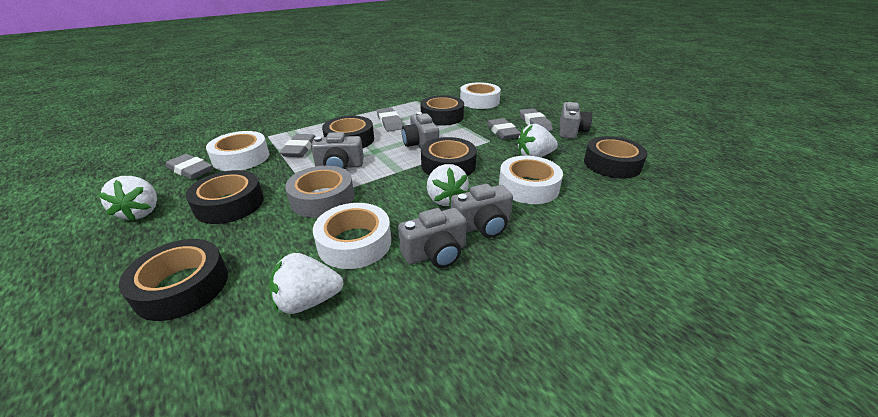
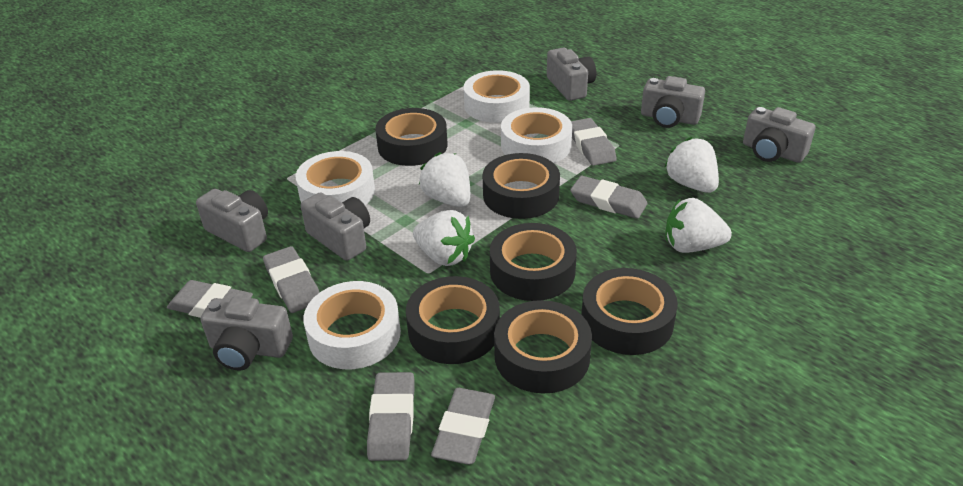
grey camera: [311,132,364,170] [398,208,467,268] [402,112,439,149] [451,184,513,238] [560,102,592,139] = 5 -> [196,189,268,252] [201,296,293,370] [301,192,370,261] [547,48,596,101] [641,76,705,128] [743,107,816,163] = 6
grey eraser: [166,154,213,179] [280,134,316,157] [377,108,403,131] [486,118,521,140] [520,108,553,131] = 5 -> [167,280,253,318] [263,246,320,313] [367,372,415,461] [431,388,495,465] [570,176,647,219] [571,118,617,166] = 6
grey tape: [285,166,354,218] = 1 -> none = 0

